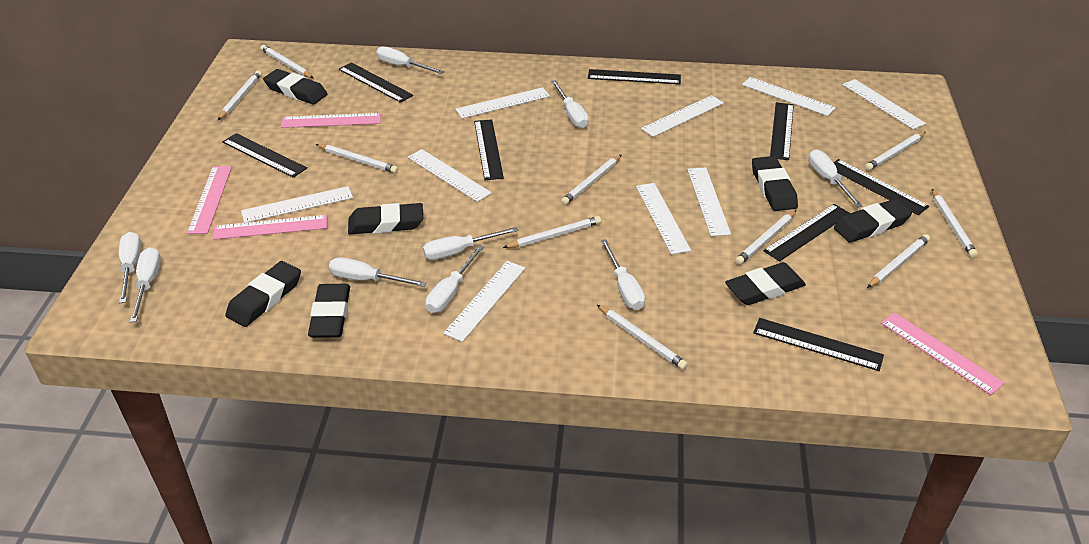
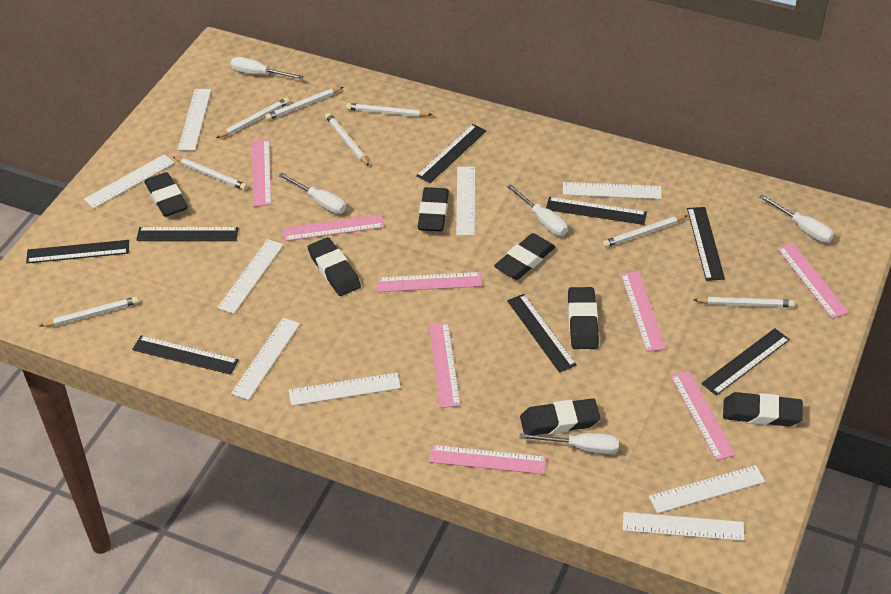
pink ruler: [187,166,232,234] [213,215,327,240] [281,113,381,128] [881,312,1004,395] = 4 -> [252,140,271,207] [283,214,384,241] [378,272,482,292] [429,322,461,408] [429,445,546,474] [621,271,666,352] [670,370,735,461] [777,243,849,319] = 8
white pencil: [218,70,262,120] [260,45,313,78] [316,144,398,173] [503,216,601,248] [561,154,622,205] [597,305,688,370] [735,210,797,265] [865,132,926,171] [867,234,930,288] [932,189,978,258] = 10 -> [40,297,139,327] [173,157,247,190] [216,97,290,138] [265,87,343,120] [325,113,369,166] [346,103,432,117] [603,215,687,247] [694,297,795,307] = 8
white screwdriver: [119,232,141,303] [130,247,161,322] [329,257,427,287] [376,46,444,74] [423,227,519,260] [426,245,484,313] [551,80,589,128] [601,239,645,310] [808,150,863,207] = 9 -> [230,57,304,79] [278,173,346,214] [507,184,568,236] [520,433,619,455] [759,194,834,243] = 5

